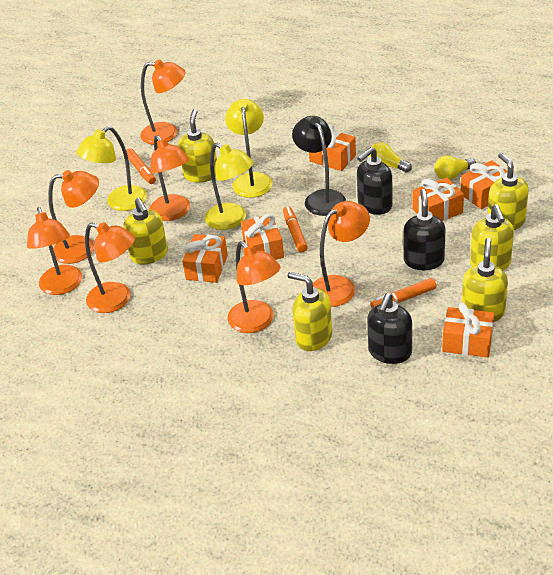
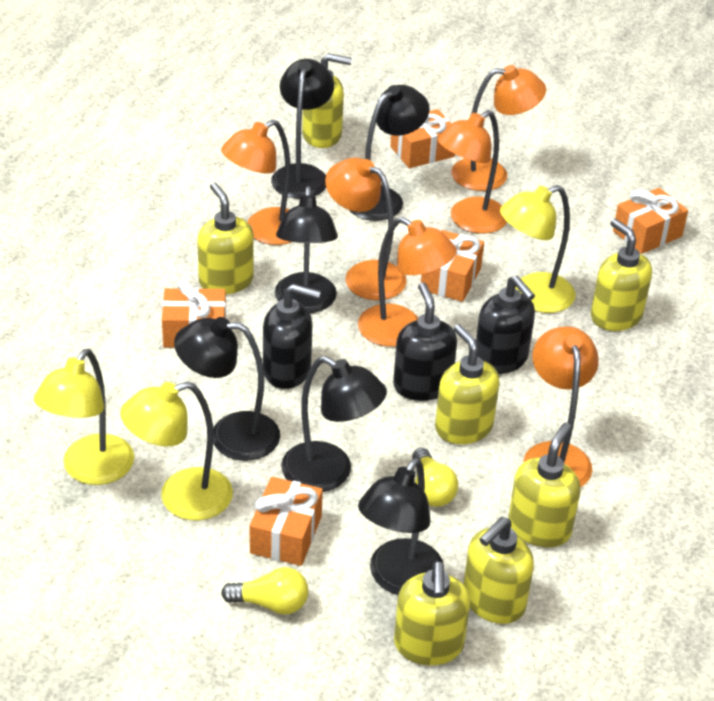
black lamp: [292,116,346,216] = 1 -> [174,317,280,461] [271,59,334,199] [275,186,338,313] [281,356,387,492] [349,85,429,221] [358,458,443,595] = 6
orange gift: [182,234,228,283] [241,214,284,260] [309,124,356,171] [412,177,464,221] [442,302,494,358] [461,160,508,209] = 6 -> [162,280,226,347] [250,477,323,566] [390,109,455,168] [421,230,484,302] [613,188,688,254] = 5
orange lamp: [27,207,82,295] [48,170,99,264] [85,222,135,313] [140,59,186,145] [150,135,190,221] [227,241,280,333] [313,201,370,307] = 7 -> [221,120,291,245] [325,158,406,300] [358,217,457,347] [438,110,507,234] [451,65,546,191] [523,326,599,488] = 6
orange marker: [126,148,156,184] [283,206,308,252] [370,278,436,308] = 3 -> none = 0
yellow soap dispenser: [123,198,168,264] [178,109,217,182] [288,272,332,351] [462,238,508,322] [470,204,514,270] [487,153,529,230] = 6 -> [197,182,254,294] [302,53,352,148] [394,561,470,665] [435,324,500,444] [463,517,534,624] [508,423,580,547] [591,219,652,331] = 7

